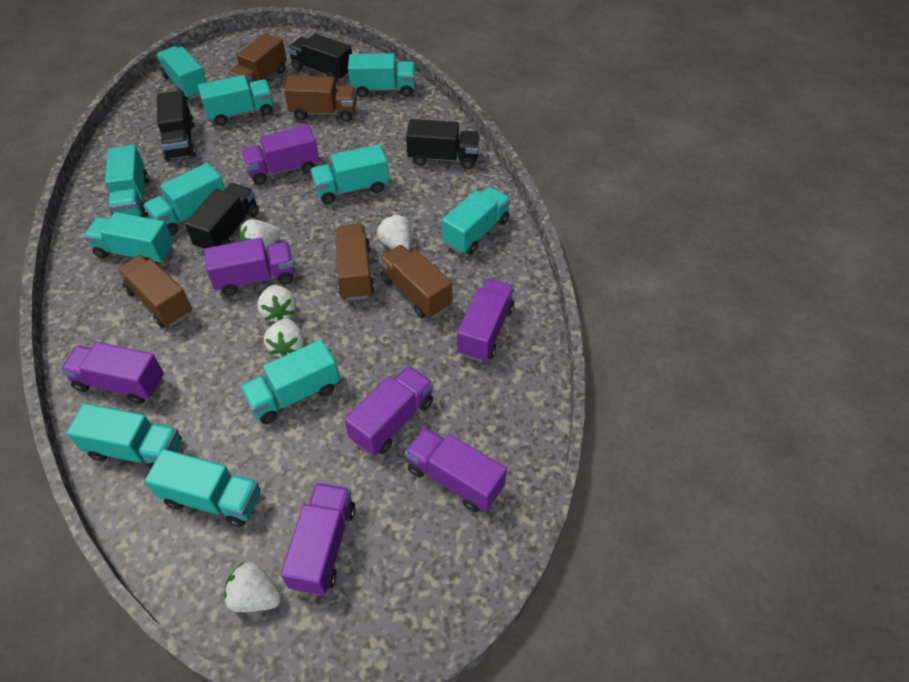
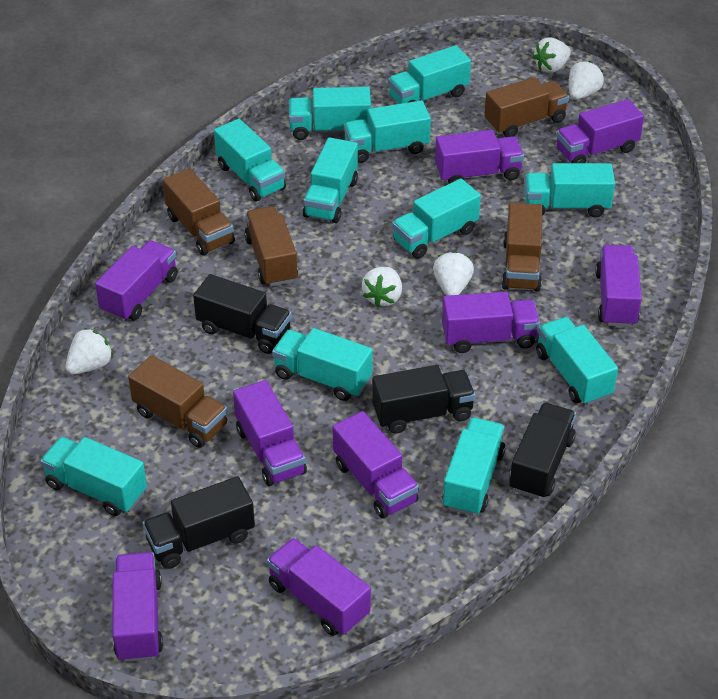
purple truck: [60,342,164,404] [204,238,295,296] [241,125,319,185] [281,483,355,596] [344,366,433,456] [405,427,507,512] [457,279,514,362] = 7 -> [95,240,178,321] [112,552,163,662] [233,380,307,486] [267,538,371,636] [333,411,419,519] [435,130,524,184] [442,292,540,353] [556,99,644,163] [595,245,642,327] = 9

